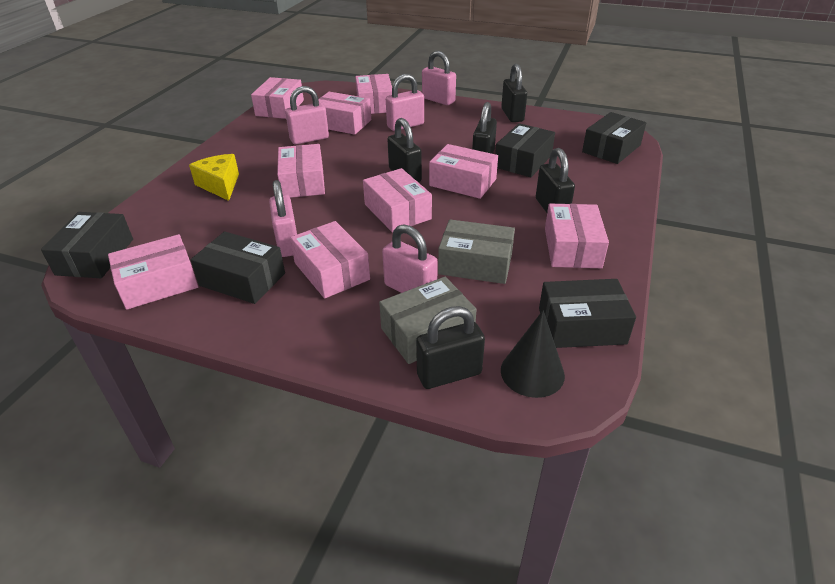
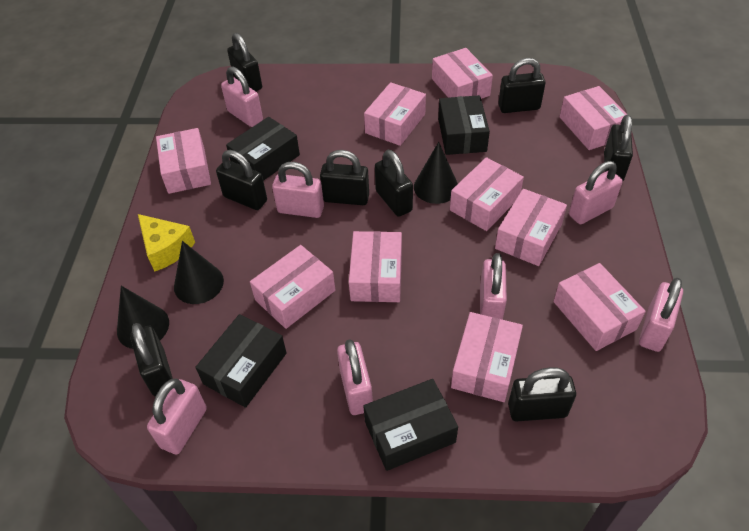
black box: [41,212,133,278] [190,231,285,304] [495,123,555,177] [539,279,636,348] [582,112,646,164] = 5 -> [195,314,287,408] [226,117,300,181] [363,379,458,471] [438,95,490,155] = 4
black cone: [501,310,565,398] = 1 -> [117,286,169,349] [174,241,224,304] [414,142,458,204] = 3
black padlock: [387,118,422,182] [416,306,485,389] [472,102,497,154] [501,63,527,122] [536,148,575,213] = 5 -> [130,323,173,397] [216,150,267,210] [227,33,262,91] [320,150,369,205] [375,150,413,217] [498,58,546,113] [508,367,576,422] [604,115,633,181] = 8
grey box: [379,277,477,364] [438,219,515,284] = 2 -> none = 0
pink box: [108,234,198,310] [251,77,304,119] [277,144,325,198] [290,221,370,299] [318,92,371,135] [355,74,392,114] [363,168,432,233] [429,144,498,199] [545,204,609,268] = 9 -> [156,128,211,194] [250,245,335,329] [349,231,402,302] [364,82,426,146] [432,48,493,99] [450,157,524,231] [451,312,523,402] [495,189,567,266] [553,263,646,351] [560,86,628,150] = 10
pink padlock: [269,180,297,257] [285,86,329,145] [382,224,438,293] [386,74,424,131] [422,51,456,105] = 5 -> [147,379,207,455] [221,66,263,127] [272,162,324,218] [337,340,373,415] [480,253,507,320] [569,161,623,224] [639,278,683,352] = 7

